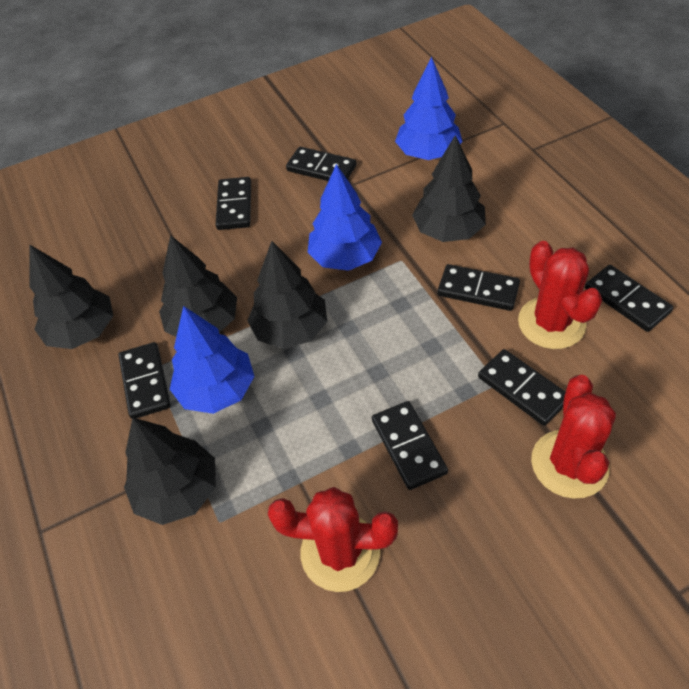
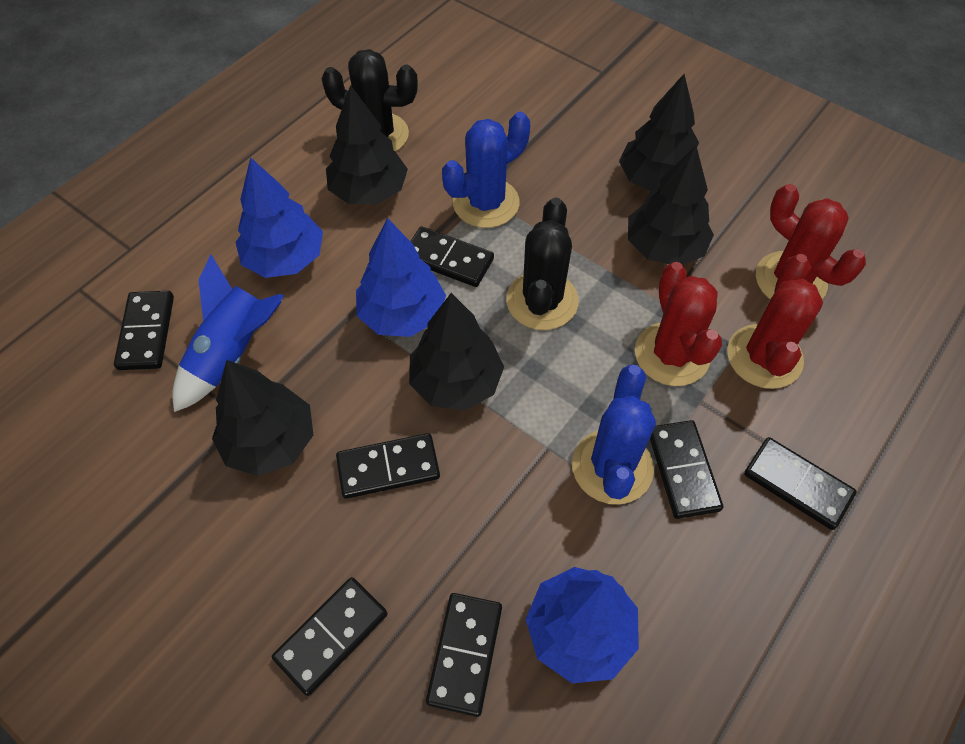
black cactus: none = 0 -> [321,49,418,152] [506,197,579,330] = 2
blue cactus: none = 0 -> [442,112,530,228] [572,365,656,504] = 2
blue rocket: none = 0 -> [172,255,284,412] = 1

